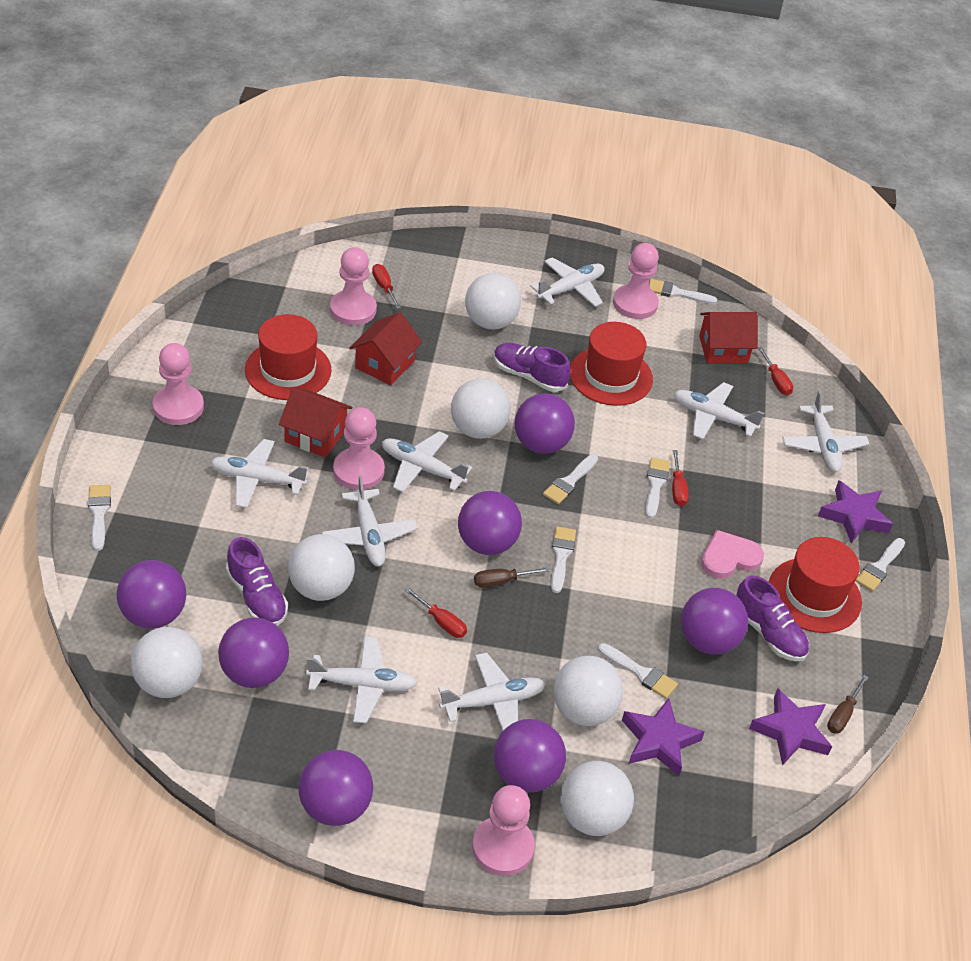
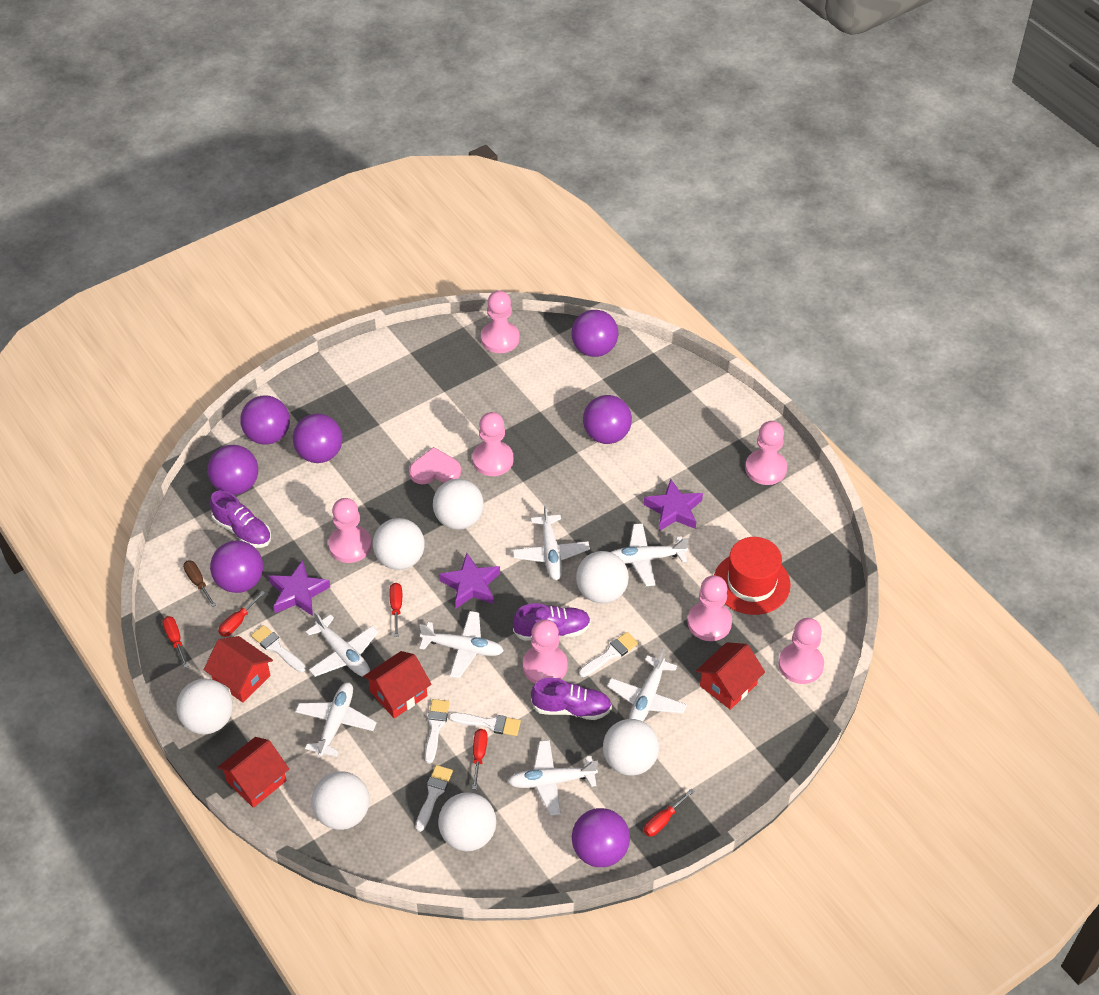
brown screwdriver: [474,567,550,588] [827,675,869,734] = 2 -> [183,560,216,607] = 1
pink pawn: [153,343,204,425] [330,247,377,325] [333,407,385,490] [472,785,535,876] [613,243,659,319] = 5 -> [328,498,372,563] [472,412,513,476] [481,291,520,353] [523,619,568,683] [688,575,732,641] [745,421,787,485] [778,618,824,684] = 7
red hat: [245,314,332,400] [570,322,653,406] [769,537,862,633] = 3 -> [714,537,791,615] = 1
red house: [279,388,352,458] [350,313,422,385] [699,312,758,364] = 3 -> [204,636,273,703] [217,737,289,808] [363,651,432,718] [696,642,765,710] = 4
red screwdriver: [372,264,401,309] [405,587,467,638] [672,450,689,506] [758,347,793,395] = 4 -> [163,616,189,668] [218,591,265,637] [389,583,402,637] [472,729,488,789] [644,789,694,837] = 5
white ball: [131,627,203,698] [288,534,355,601] [451,379,511,439] [465,273,521,330] [553,656,623,726] [560,761,634,836] = 6 -> [176,679,233,734] [312,771,369,830] [373,518,425,570] [433,479,484,530] [438,792,496,851] [576,551,629,604] [603,719,659,776] = 7
white brush: [88,485,111,551] [543,454,598,504] [551,526,576,593] [598,643,678,699] [645,458,670,518] [649,279,717,304] [856,538,905,592] = 7 -> [251,625,306,672] [415,765,453,832] [425,699,450,763] [449,713,521,736] [579,632,638,677] = 5
white plane: [210,439,308,508] [306,636,417,723] [322,475,418,566] [382,431,472,492] [438,653,545,731] [530,258,604,307] [673,382,764,439] [782,391,869,473] = 8 -> [295,682,377,757] [306,611,379,677] [419,611,504,678] [508,740,598,816] [512,504,590,580] [607,649,687,721] [611,523,689,586] = 7

